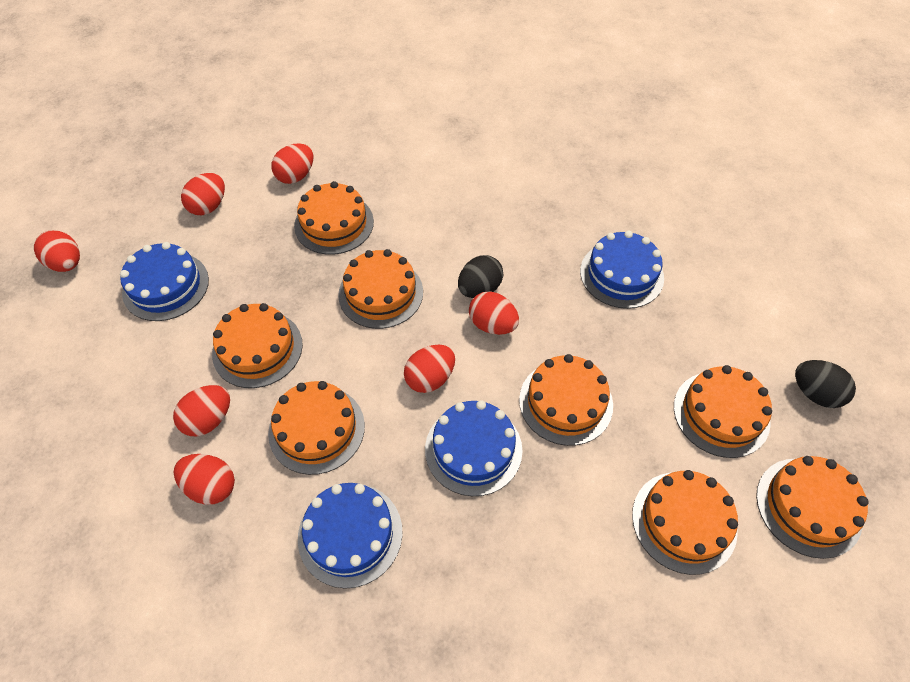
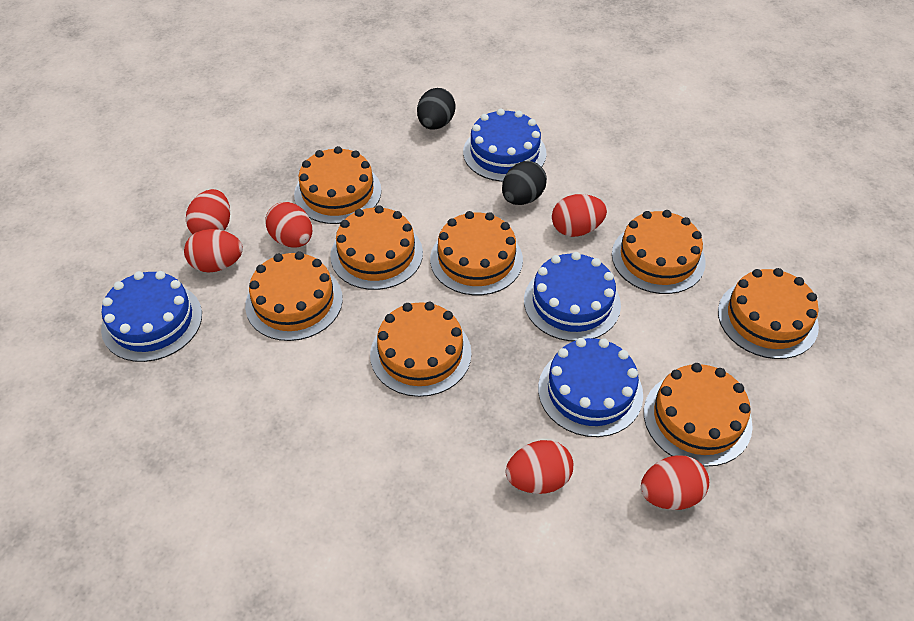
red egg: [34,230,80,272] [173,385,230,436] [173,454,235,505] [181,173,225,215] [271,143,313,184] [404,345,455,393] [469,291,519,335] = 7 -> [184,229,243,273] [186,189,230,234] [265,202,312,248] [505,440,573,494] [552,194,607,237] [641,455,709,510] = 6

